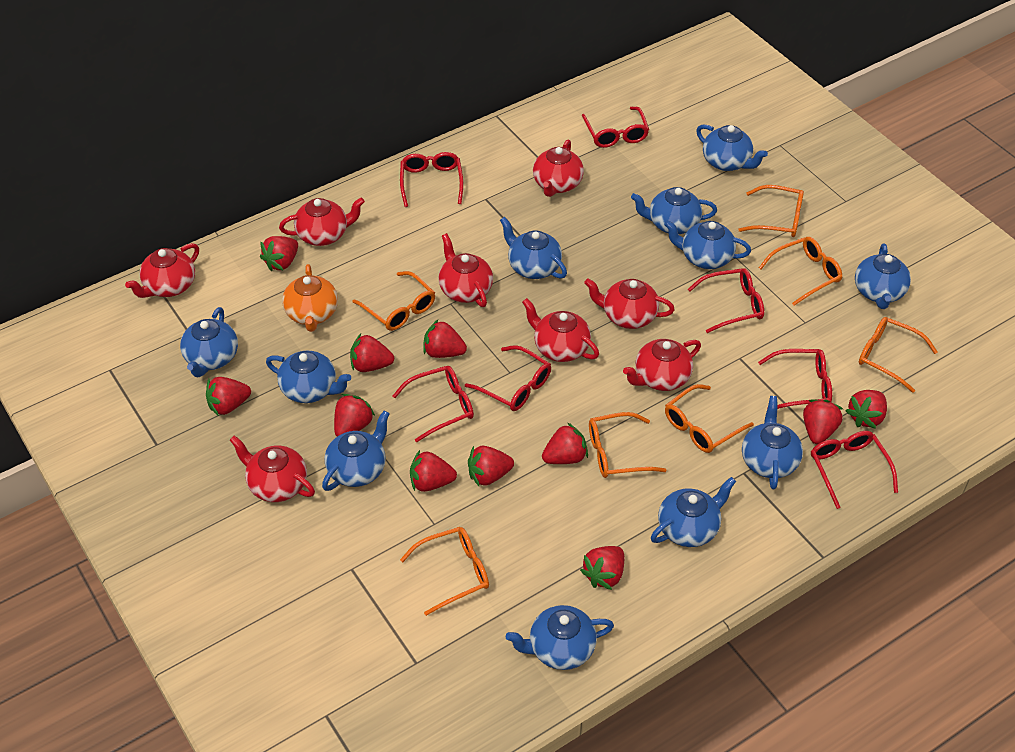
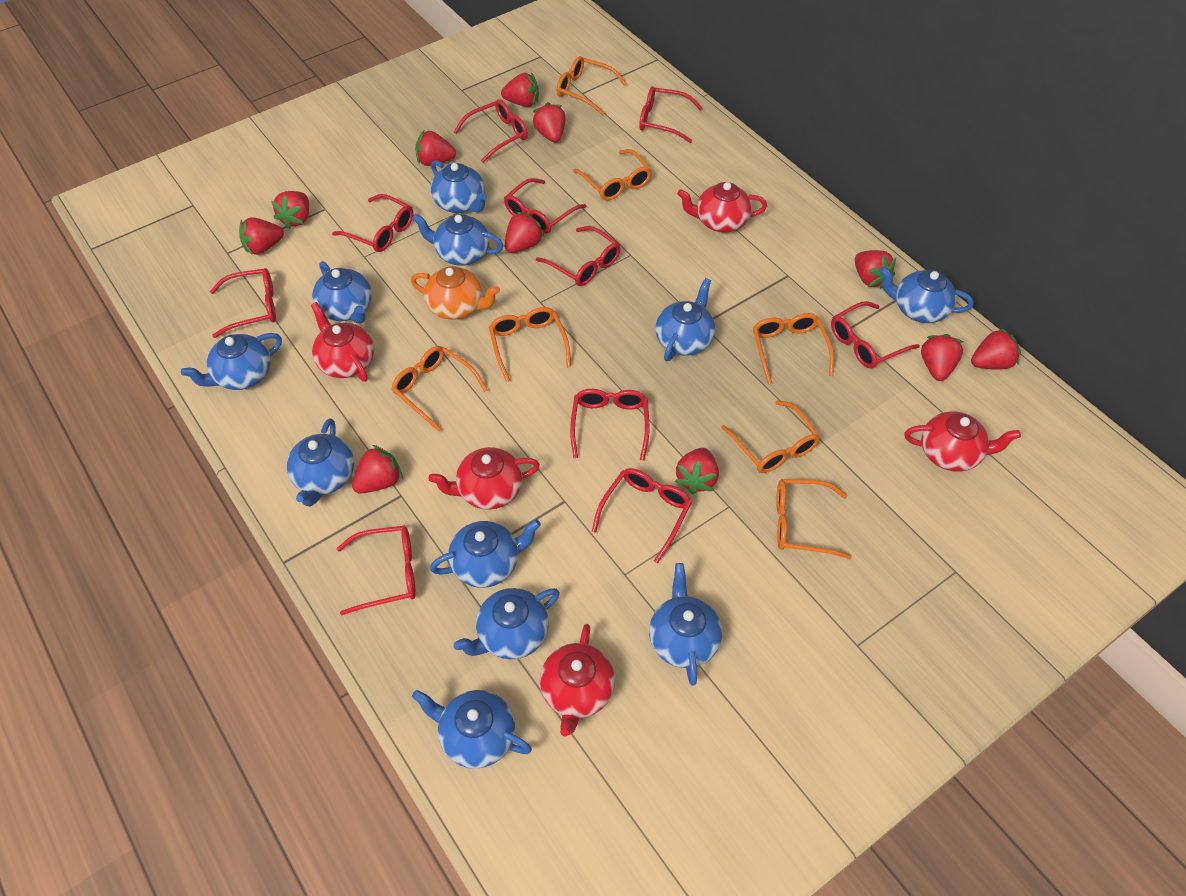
red glasses: [393,366,474,443] [400,152,463,207] [465,345,551,411] [582,107,649,148] [688,268,764,333] [758,349,832,409] [811,431,898,509] = 7 -> [210,268,276,338] [332,194,413,252] [337,526,416,615] [454,99,528,163] [504,178,586,234] [536,226,621,286] [570,389,649,461] [592,468,692,563] [639,86,702,143] [831,301,920,368] = 10
red teapot: [125,243,199,298] [230,436,315,502] [279,197,365,246] [438,233,493,307] [522,298,599,362] [533,140,584,197] [584,278,675,329] [623,339,701,391] = 8 -> [311,302,374,382] [428,447,540,510] [540,624,615,737] [677,182,767,233] [904,411,1021,472] = 5

